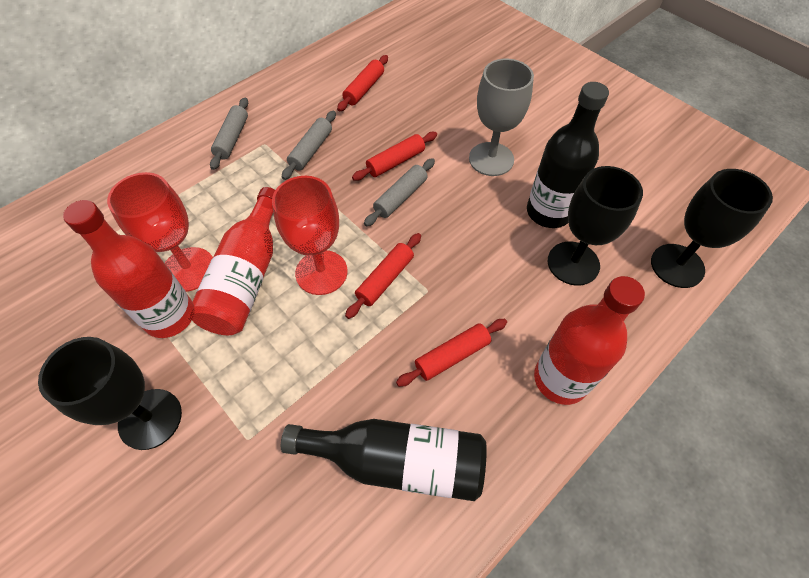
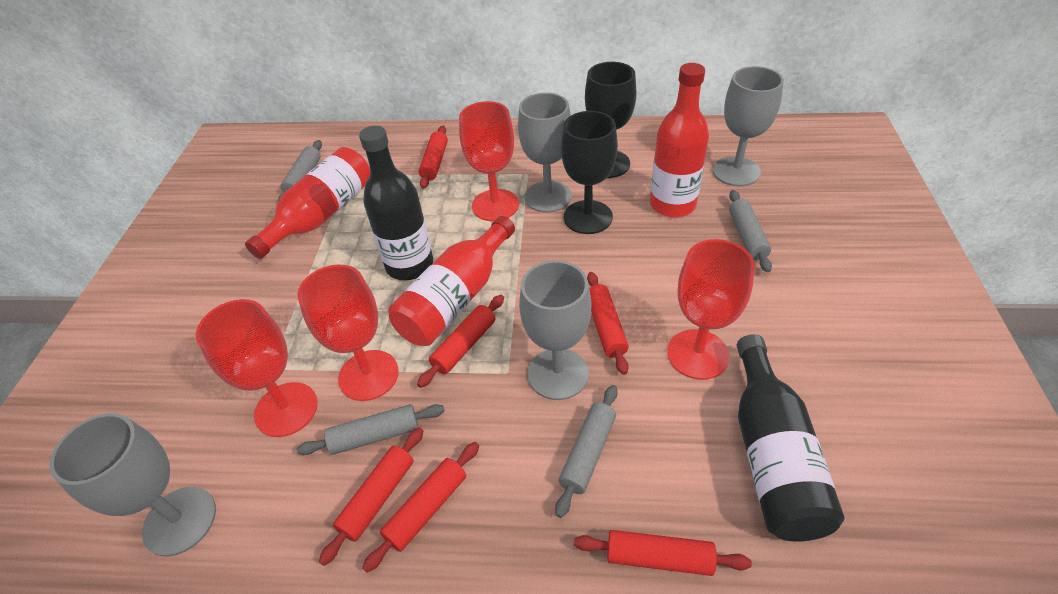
black goblet: [38,337,182,450] [548,166,643,286] [651,169,773,288] = 3 -> [561,111,618,234] [585,62,636,178] = 2
grey goblet: [469,58,534,176] = 1 -> [49,413,216,557] [518,93,572,213] [519,260,591,400] [712,66,784,186] = 4
grey rolling pin: [210,97,248,170] [282,111,336,180] [364,158,435,226] = 3 -> [278,140,322,201] [297,404,445,455] [555,385,618,518] [729,190,772,272] = 4
red goblet: [107,172,213,292] [272,176,348,295] = 2 -> [196,299,318,437] [297,265,399,401] [459,101,519,221] [667,239,755,380] = 4
red rolling pin: [337,55,388,112] [345,233,421,319] [352,132,437,181] [396,319,507,387] = 4 -> [319,427,423,566] [362,442,479,572] [417,295,504,388] [419,126,448,189] [574,530,752,576] [587,272,629,375] = 6

